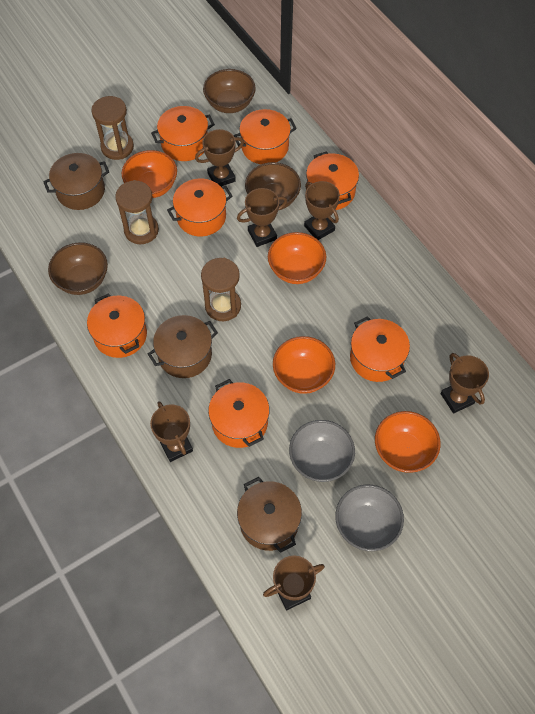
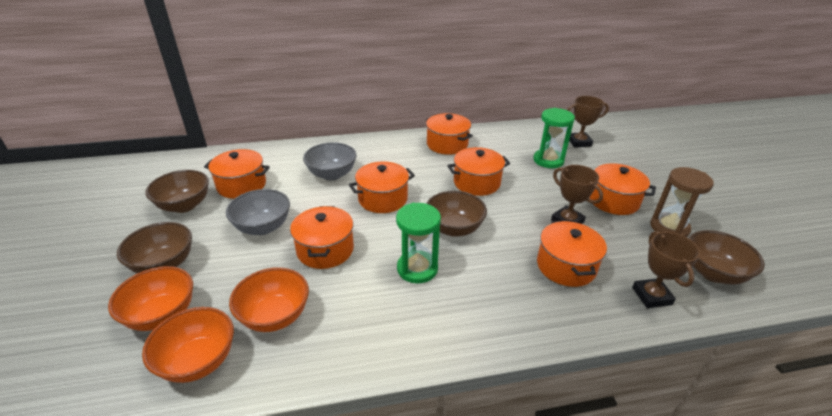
brown bowl: [48,242,108,295] [203,69,256,113] [245,162,301,210] = 3 -> [117,222,192,273] [145,170,209,213] [426,191,487,237] [689,230,765,285] = 4
brown hourglass: [92,96,134,160] [115,180,159,244] [201,258,241,321] = 3 -> [650,167,714,237] = 1
brown pot: [43,153,109,210] [148,315,218,378] [237,477,302,553] = 3 -> none = 0
brown trophy: [150,401,193,462] [195,129,244,187] [237,188,287,247] [263,556,325,611] [304,181,340,240] [441,353,489,414] = 6 -> [551,165,603,224] [567,96,609,148] [632,231,700,308] = 3
green hourglass: none = 0 -> [396,202,441,284] [533,108,575,168] = 2
orange bowl: [121,150,177,198] [268,232,326,284] [273,336,335,394] [375,411,441,473] = 4 -> [108,266,193,331] [142,307,234,383] [229,267,309,332] = 3

